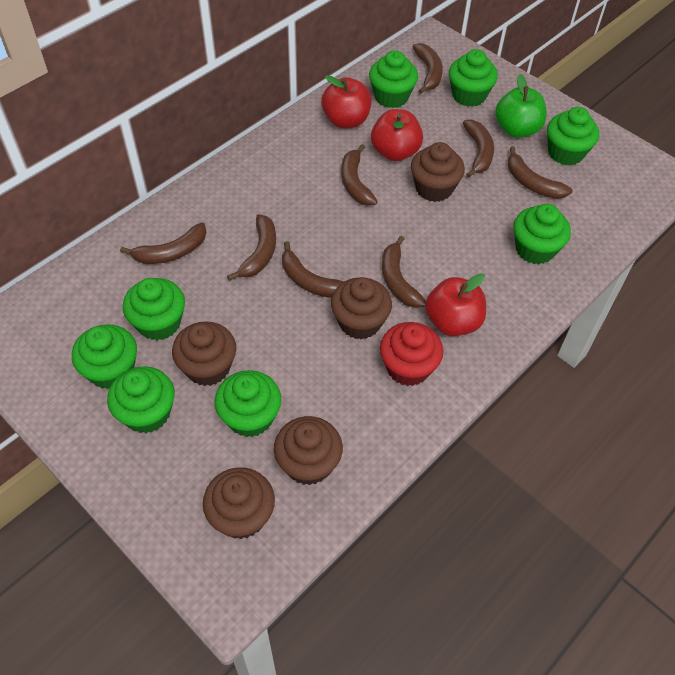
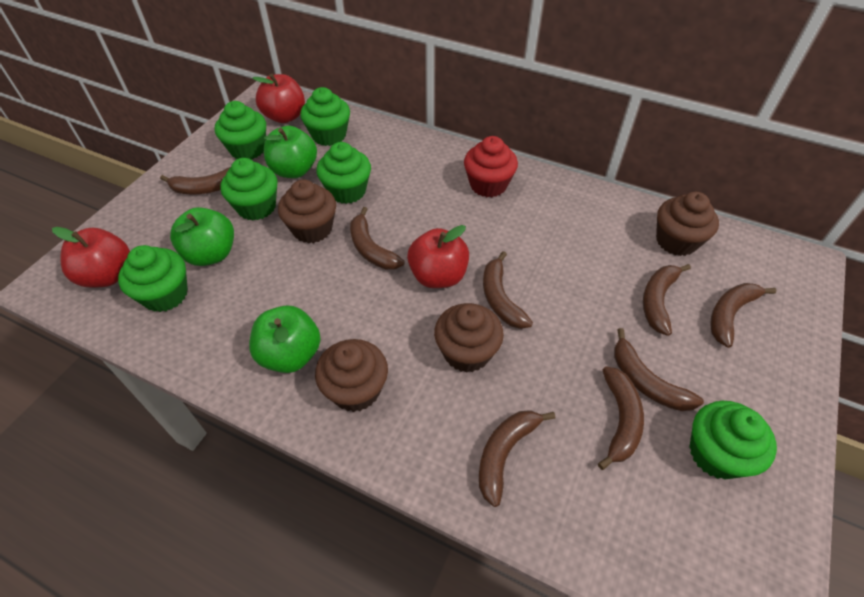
brown cupcake: [172,322,236,386] [203,467,275,539] [274,416,343,485] [331,277,392,339] [411,142,465,202] = 5 -> [278,179,336,243] [315,339,388,412] [434,303,504,373] [656,192,719,256] = 4
green apple: [495,74,547,138] = 1 -> [170,207,234,266] [249,306,321,373] [264,126,317,178] = 3
green cupcake: [72,324,137,389] [107,366,175,433] [123,278,185,340] [215,370,281,437] [369,50,418,108] [449,49,498,107] [513,204,571,264] [547,107,599,165] = 8 -> [118,245,188,312] [215,101,266,159] [220,158,278,220] [300,87,350,146] [317,142,371,204] [689,401,777,480] = 6

